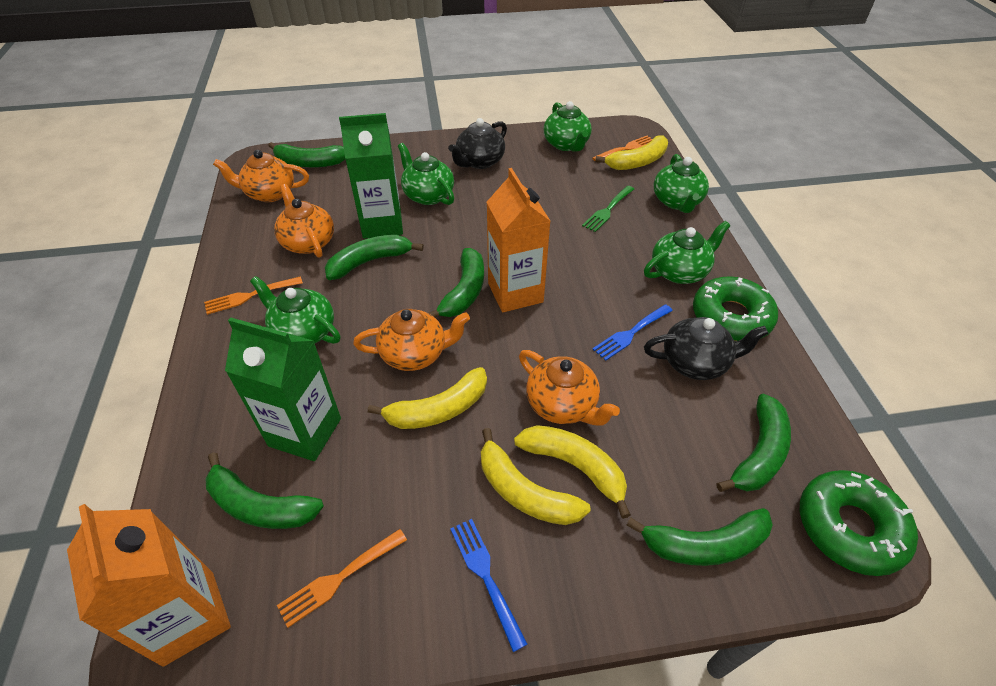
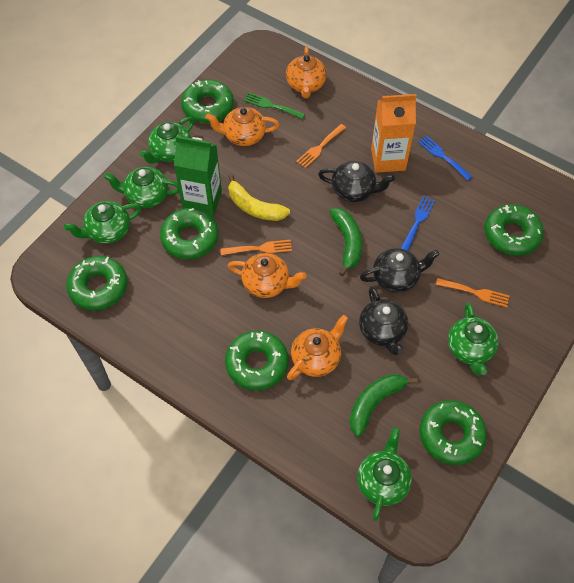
black teapot: [448,118,507,169] [644,317,769,380] = 2 -> [318,161,395,202] [359,286,408,355] [360,248,439,293] = 3
green banana: [205,452,324,529] [268,142,345,168] [325,235,424,280] [429,248,484,317] [626,508,773,566] [717,394,791,492] = 6 -> [330,208,362,276] [349,374,418,437] = 2
green carton: [225,317,341,461] [339,113,403,239] = 2 -> [174,136,222,216] = 1
green donut: [693,276,778,341] [800,470,918,576] = 2 -> [66,256,127,311] [160,208,218,259] [181,80,234,123] [225,331,289,390] [420,400,487,465] [484,204,544,256] = 6
orange carton: [67,504,231,667] [487,168,551,312] = 2 -> [371,94,417,173] = 1
yellow banana: [368,367,487,429] [481,428,591,525] [514,425,631,519] [595,135,668,170] = 4 -> [228,174,290,221] = 1

